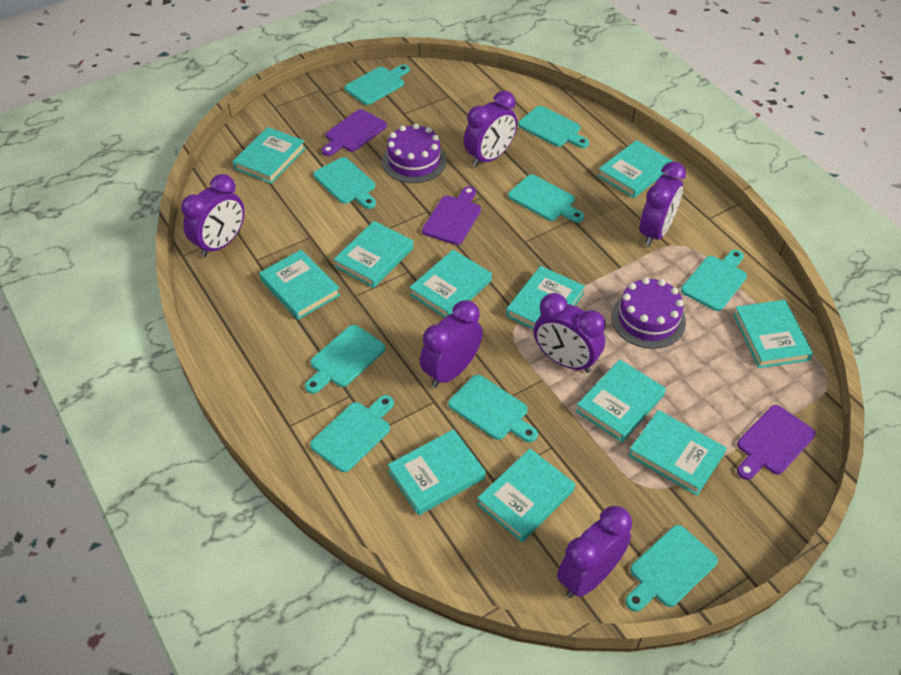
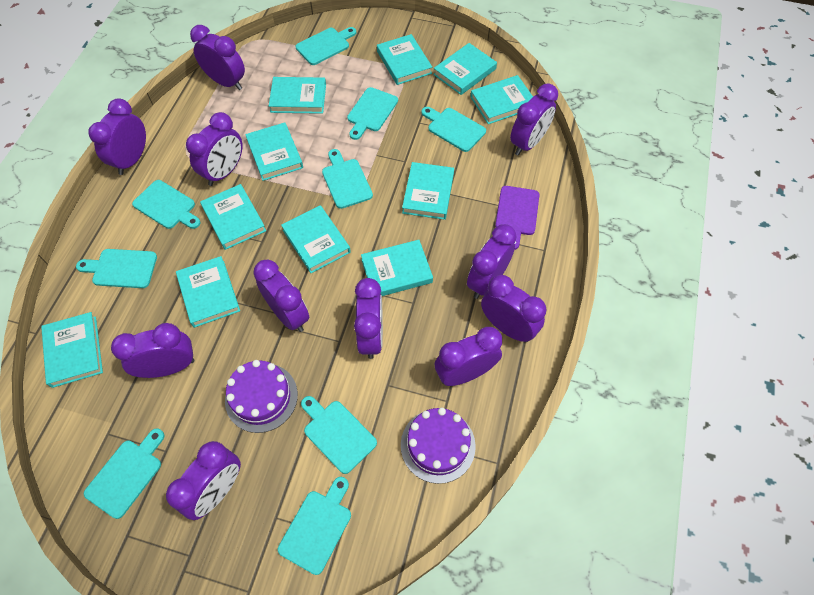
purple clock: [181,174,244,258] [420,300,483,388] [464,91,517,167] [534,293,605,373] [557,506,632,598] [639,161,686,247] = 6 -> [88,99,146,175] [111,323,194,378] [166,441,241,520] [186,112,242,186] [190,25,245,90] [253,260,309,332] [354,278,383,359] [435,327,502,386] [467,224,517,299] [481,275,546,342] [510,83,558,155] = 11
purple cutting board: [321,109,387,156] [422,186,481,245] [737,405,816,480] = 3 -> [495,186,539,250] = 1

